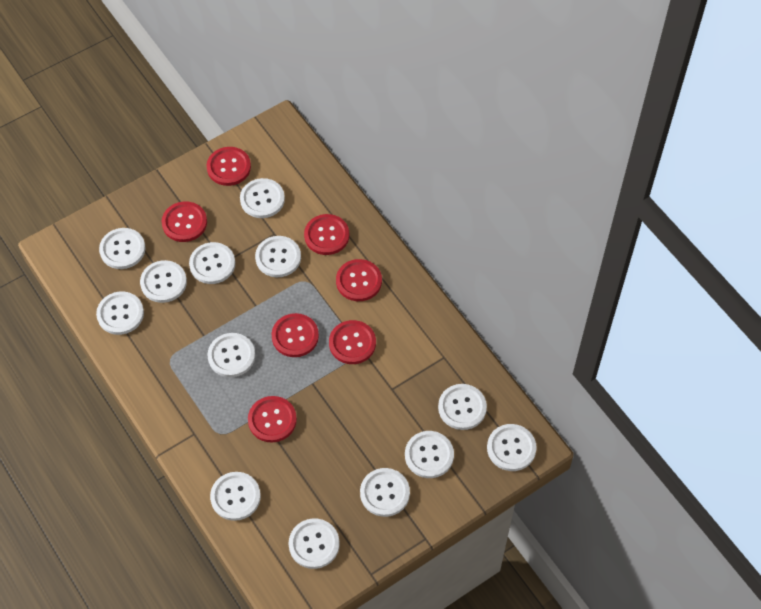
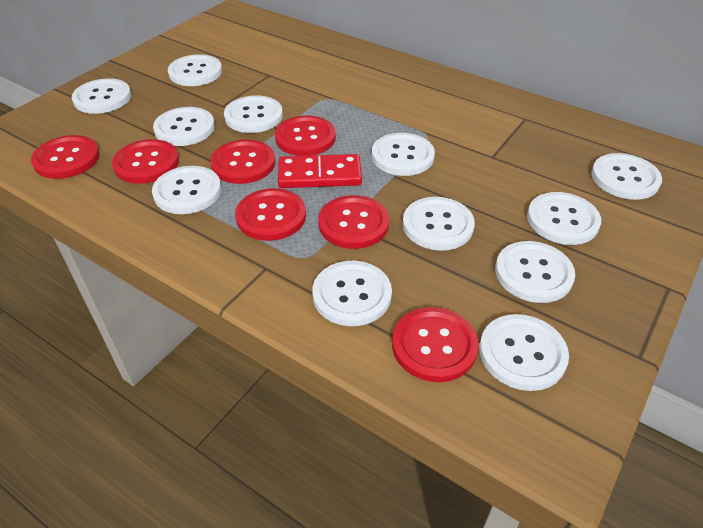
red domino: none = 0 -> [278,154,362,188] = 1
white button: [96,292,144,335] [99,228,146,269] [140,260,187,303] [189,242,235,284] [207,333,255,377] [210,472,261,521] [240,178,285,218] [255,236,301,277] [289,518,340,569] [360,468,410,517] [405,431,454,478] [438,384,487,430] [487,424,537,471] = 13 -> [72,78,131,114] [152,166,221,214] [153,107,215,146] [168,54,222,86] [224,95,283,133] [312,261,392,326] [372,133,435,176] [403,197,475,251] [479,314,569,391] [495,241,575,303] [527,192,601,245] [591,153,662,200] = 12

